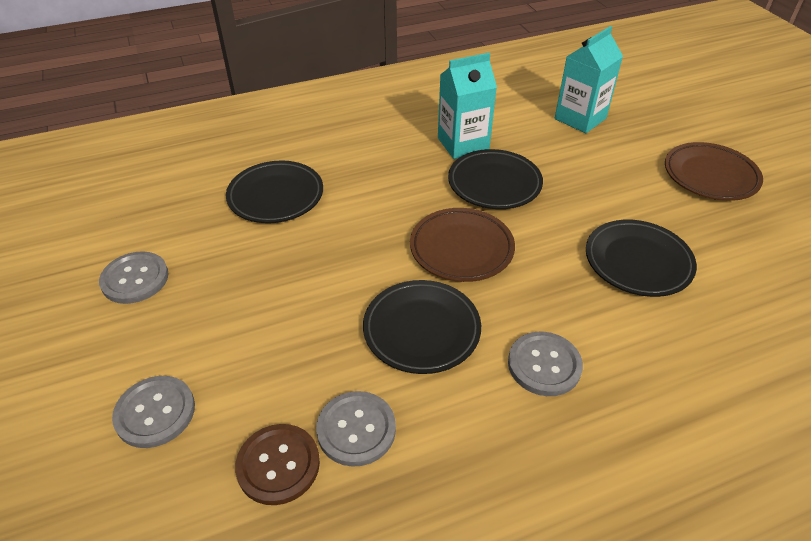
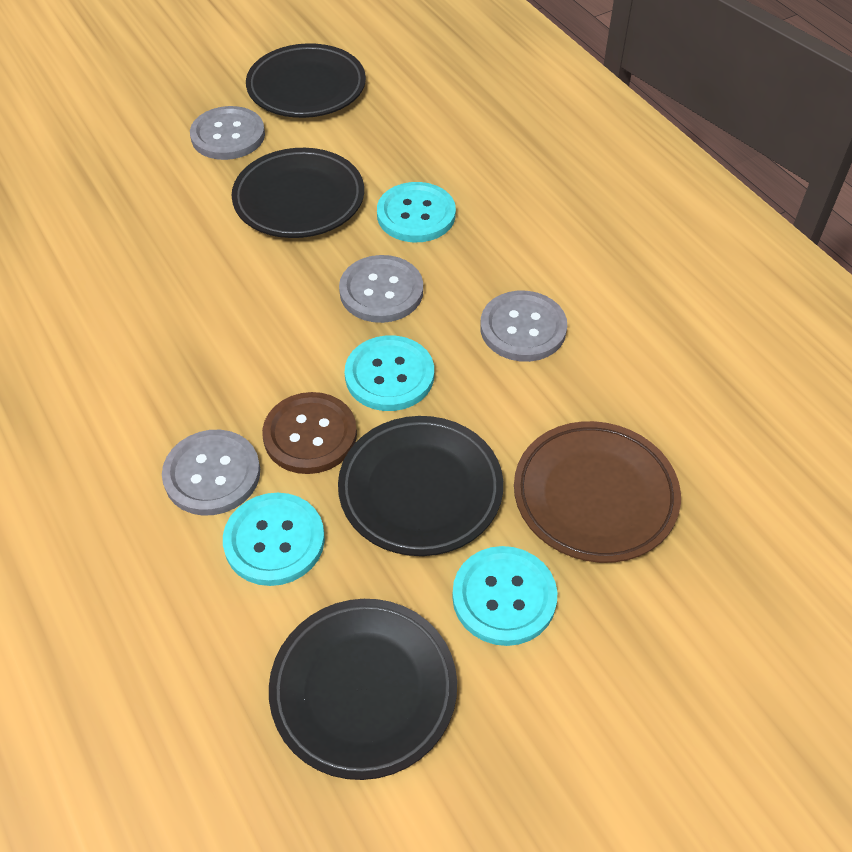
brown plate: [410,208,515,282] [665,142,763,201] = 2 -> [514,421,681,563] = 1
turquoise button: none = 0 -> [223,493,325,586] [345,335,434,411] [377,182,456,242] [452,546,557,646] = 4
turquoise carton: [438,53,497,159] [555,26,623,133] = 2 -> none = 0

